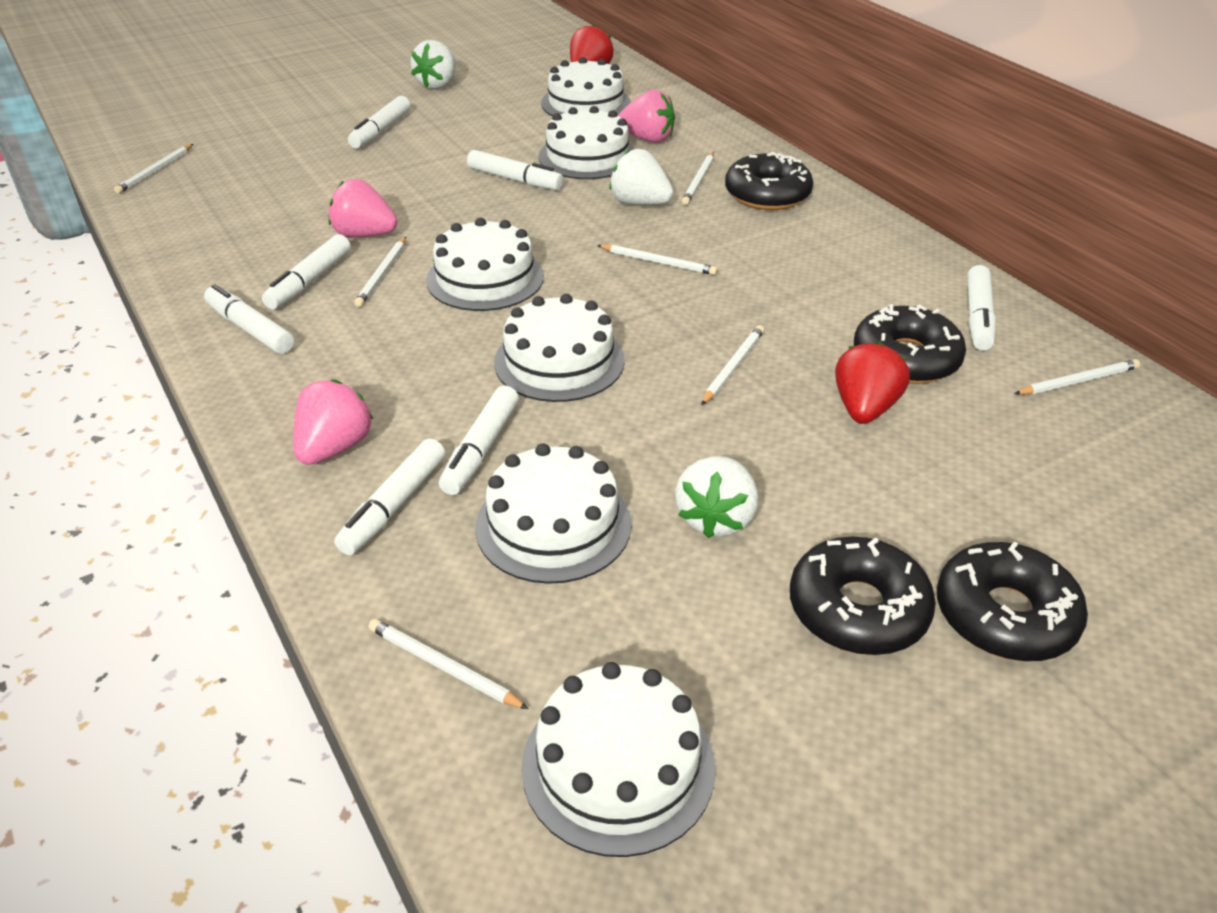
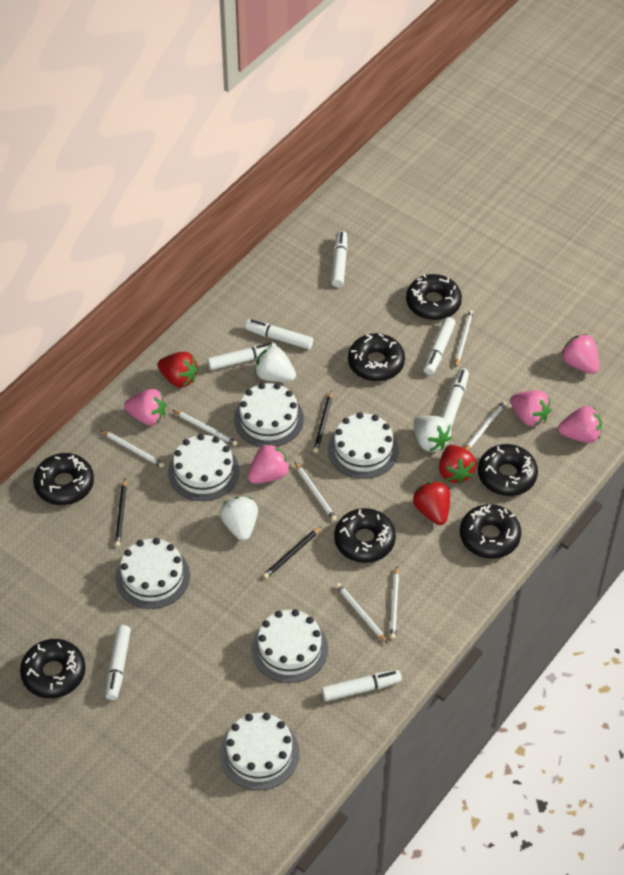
black donut: [725,152,813,210] [790,537,936,655] [854,304,966,384] [937,542,1088,661] = 4 -> [20,639,86,698] [33,453,94,505] [334,508,396,563] [348,333,405,381] [406,274,462,320] [460,504,521,559] [478,444,538,496] = 7
black pencil: none = 0 -> [115,479,127,547] [263,526,322,578] [313,391,332,453] = 3
pink strawberry: [293,379,373,465] [328,179,397,237] [618,90,675,143] = 3 -> [124,389,167,426] [248,443,290,484] [510,390,552,426] [558,406,602,443] [561,334,599,374] = 5
red strawberry: [570,24,613,64] [835,341,910,424] = 2 -> [157,352,198,388] [413,481,450,525] [439,445,476,484] = 3

